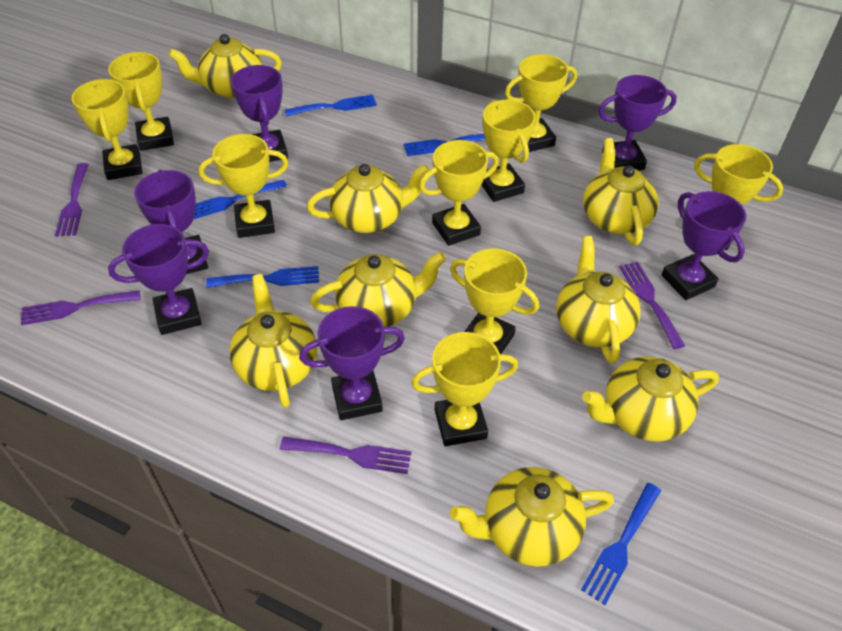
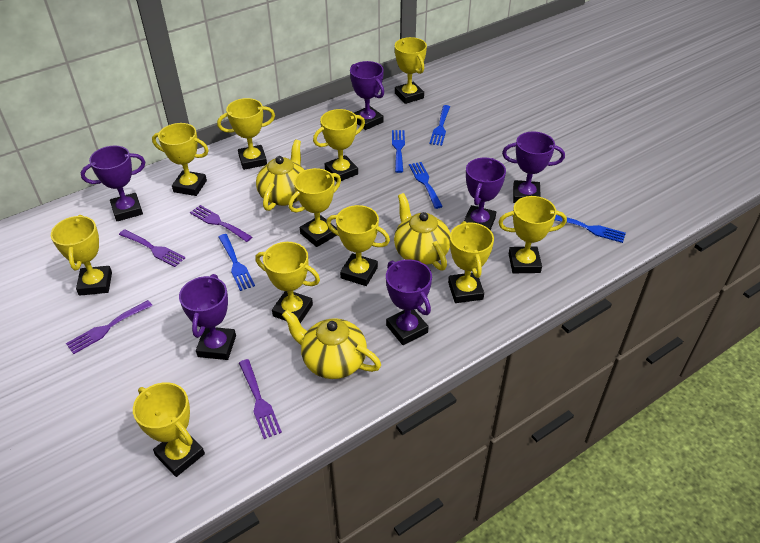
yellow teapot: [169,34,282,98] [229,274,317,408] [307,164,430,233] [310,252,446,327] [450,467,614,567] [556,236,641,364] [582,356,719,442] [583,138,659,245] = 8 -> [256,140,304,211] [282,310,381,379] [394,193,450,271] = 3
yellow trophy: [72,79,143,180] [108,52,174,151] [199,134,289,238] [411,332,518,446] [419,140,499,246] [450,249,539,354] [482,100,536,202] [505,54,577,152] [694,144,783,250] = 9 -> [51,215,112,296] [133,382,205,477] [152,123,209,196] [217,98,275,170] [255,242,320,323] [289,168,341,247] [313,109,365,182] [326,205,390,286] [395,37,427,104] [448,221,494,303] [498,196,567,273] = 11

